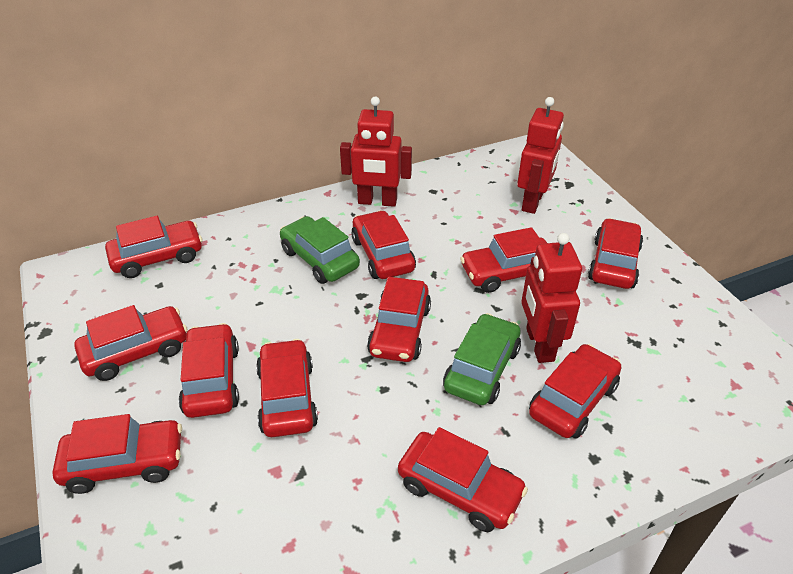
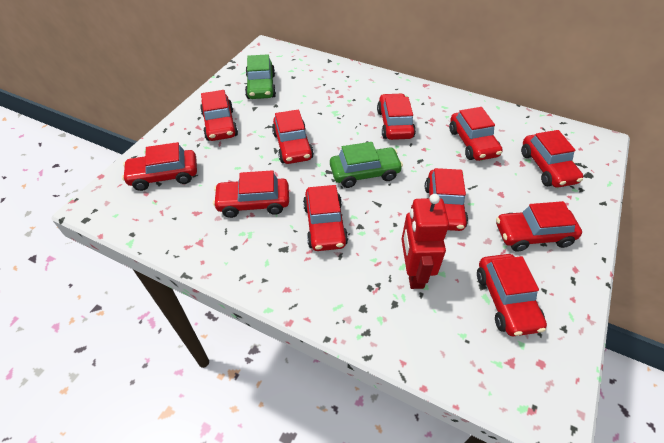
red robot: [340,97,412,207] [517,97,564,214] [521,233,582,363] = 3 -> [401,194,449,289] = 1

